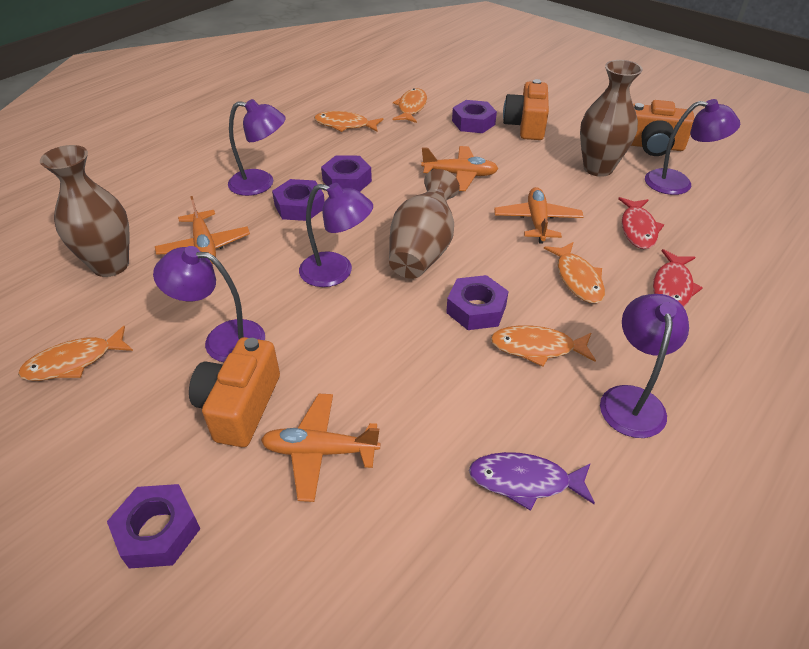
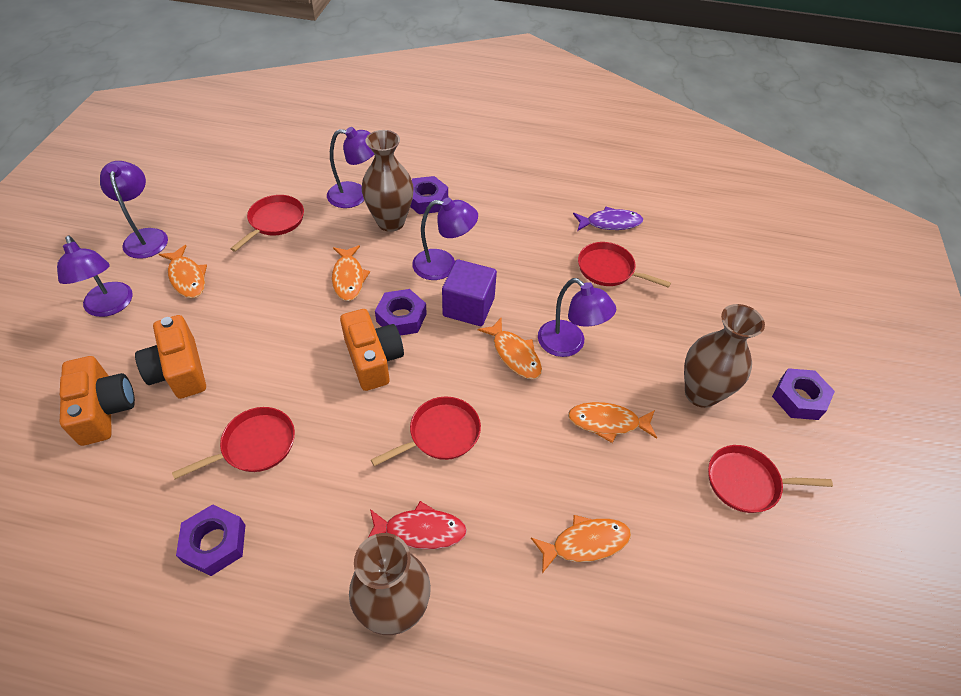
orange plane: [155,196,250,264] [261,394,380,502] [421,146,498,191] [494,187,584,243] = 4 -> none = 0
purple cube: none = 0 -> [442,259,497,326] = 1
purple nut: [107,484,200,569] [272,179,325,221] [321,155,372,192] [446,275,509,330] [452,100,497,133] = 5 -> [176,504,245,576] [375,289,427,336] [410,176,448,214] [772,368,835,420] = 4
red fish: [618,197,664,249] [653,249,703,307] = 2 -> [368,501,467,549] = 1
red pan: none = 0 -> [172,407,295,479] [230,195,304,252] [371,397,481,466] [578,242,671,288] [708,445,833,513] = 5

